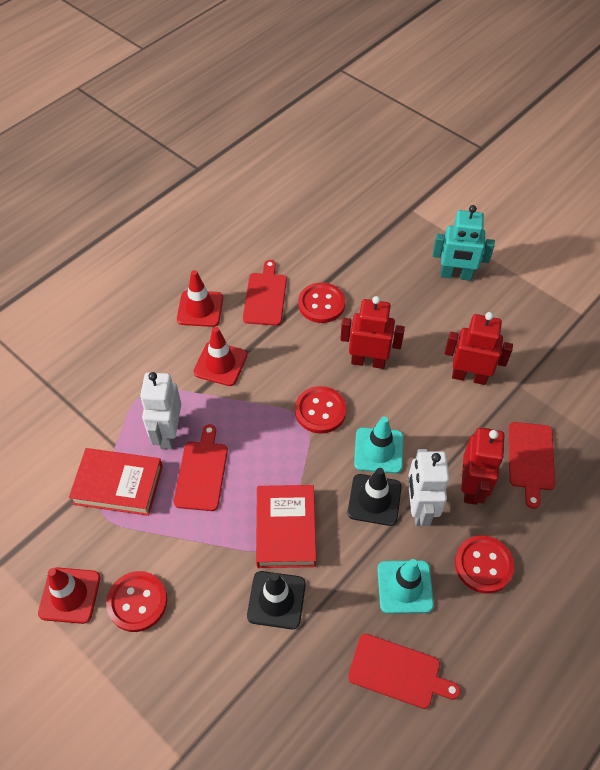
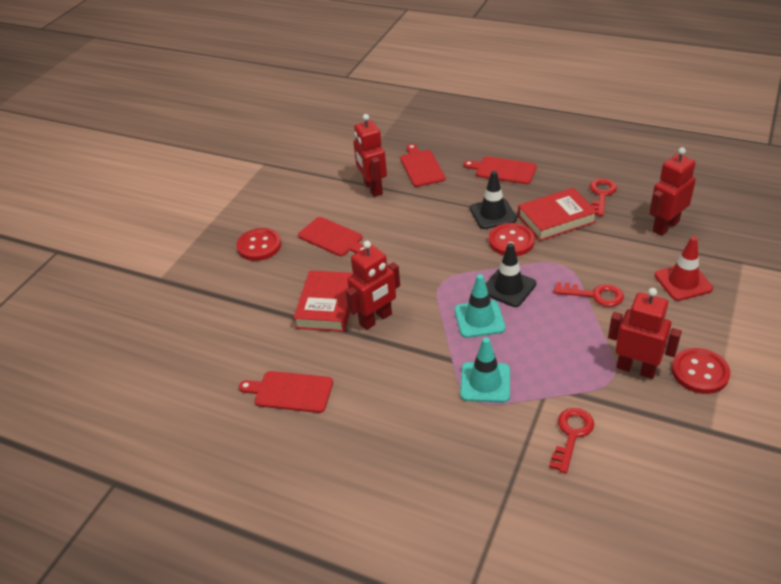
red button: [106,571,167,632] [295,386,347,433] [298,282,345,323] [455,535,514,593] = 4 -> [236,228,281,261] [489,223,535,256] [672,348,730,394] = 3
red key: none = 0 -> [549,408,594,474] [554,282,624,307] [590,178,617,216] = 3
red robot: [340,296,405,369] [445,312,513,385] [461,428,505,505] = 3 -> [346,241,400,330] [353,114,387,197] [608,288,682,379] [649,147,696,236] = 4
red traffic cone: [38,567,100,624] [177,270,223,327] [193,327,247,386] = 3 -> [655,236,713,301] = 1
turquoise robot: [433,205,495,281] = 1 -> none = 0
white robot: [140,372,181,449] [408,449,449,526] = 2 -> none = 0

